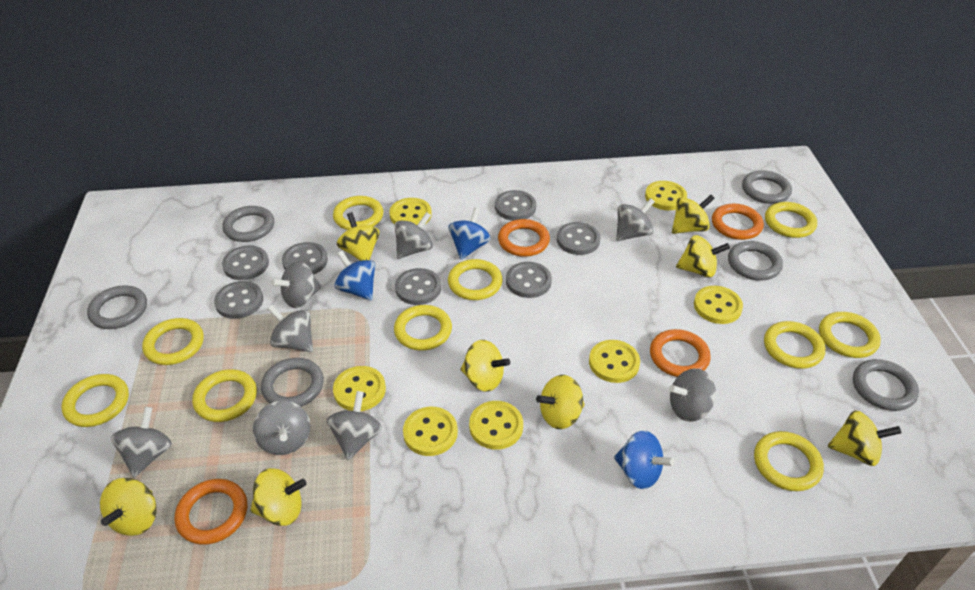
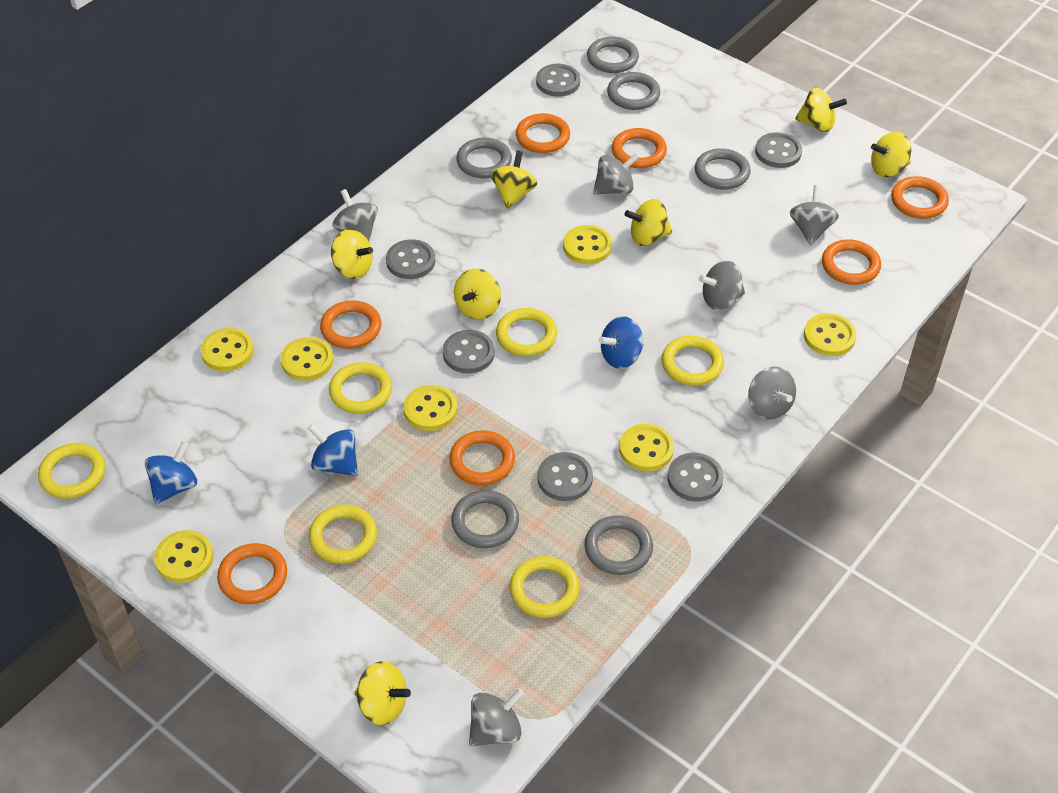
grey button: [214,281,263,319] [222,245,269,280] [282,242,328,275] [395,268,441,305] [495,190,536,221] [506,262,552,298] [557,222,600,255] = 7 -> [386,239,435,279] [443,330,495,373] [536,64,580,97] [538,452,593,501] [667,453,724,502] [755,132,802,168] = 6
grey spinning top: [111,407,172,478] [253,401,311,455] [267,305,313,352] [271,261,322,308] [327,391,382,460] [395,212,433,259] [616,198,655,241] [669,368,716,422] = 8 -> [332,189,378,242] [469,688,524,746] [593,153,640,195] [699,261,745,310] [748,366,796,420] [790,185,839,245] = 6
orange ring: [175,479,247,545] [498,219,550,257] [650,329,711,377] [712,204,764,240] = 4 -> [217,543,287,604] [320,300,381,349] [449,430,515,485] [516,113,570,153] [612,128,667,168] [822,240,881,285] [891,176,949,219] = 7
yellow ring: [62,374,129,427] [142,318,204,365] [192,369,257,422] [333,196,383,230] [394,305,452,351] [448,259,503,300] [754,431,824,491] [764,321,825,369] [765,202,817,238] [819,312,881,358] = 10 -> [38,443,105,499] [309,505,377,564] [329,362,392,414] [496,308,557,357] [510,556,580,618] [661,336,724,386] = 6
yellow spinning top: [100,478,157,536] [250,468,306,526] [337,212,379,261] [460,340,510,392] [536,375,585,429] [672,195,715,234] [676,235,730,278] [828,410,901,466] = 8 -> [331,229,373,279] [355,661,411,725] [454,269,501,319] [491,150,537,209] [624,199,672,246] [795,88,847,132] [871,132,911,177] = 7

